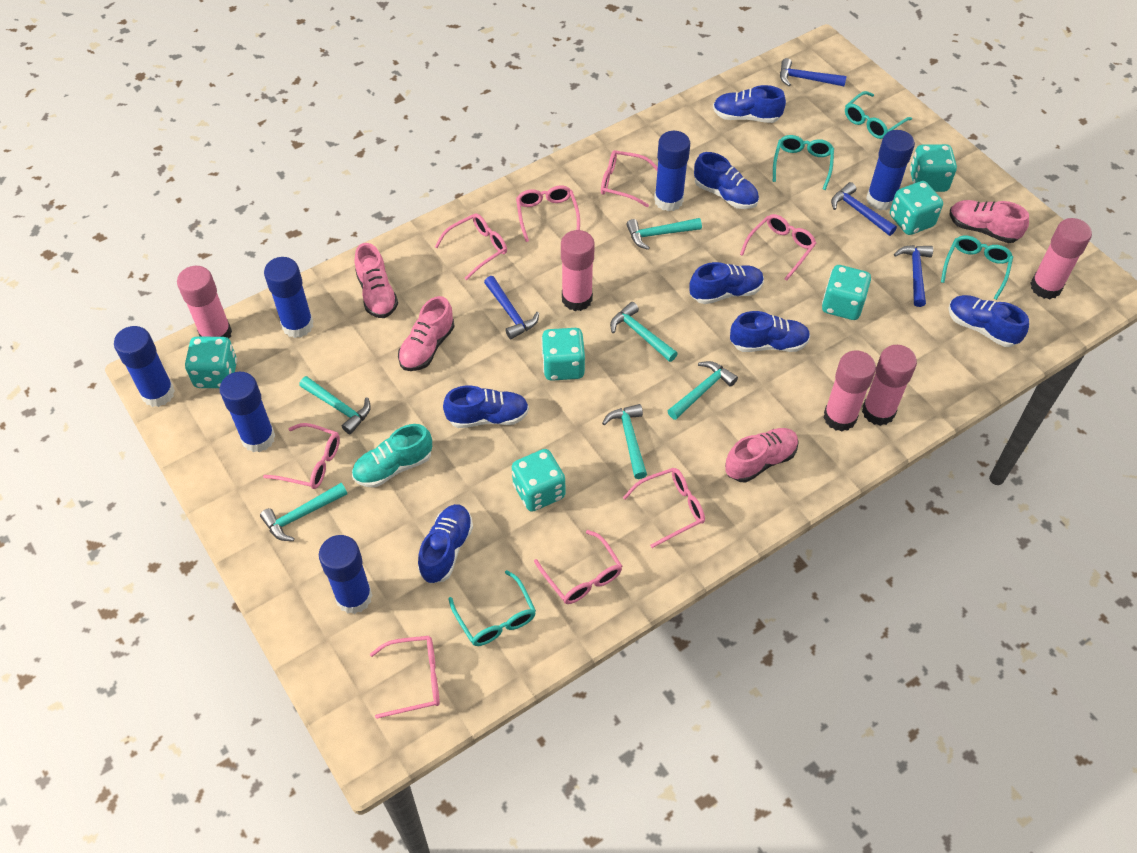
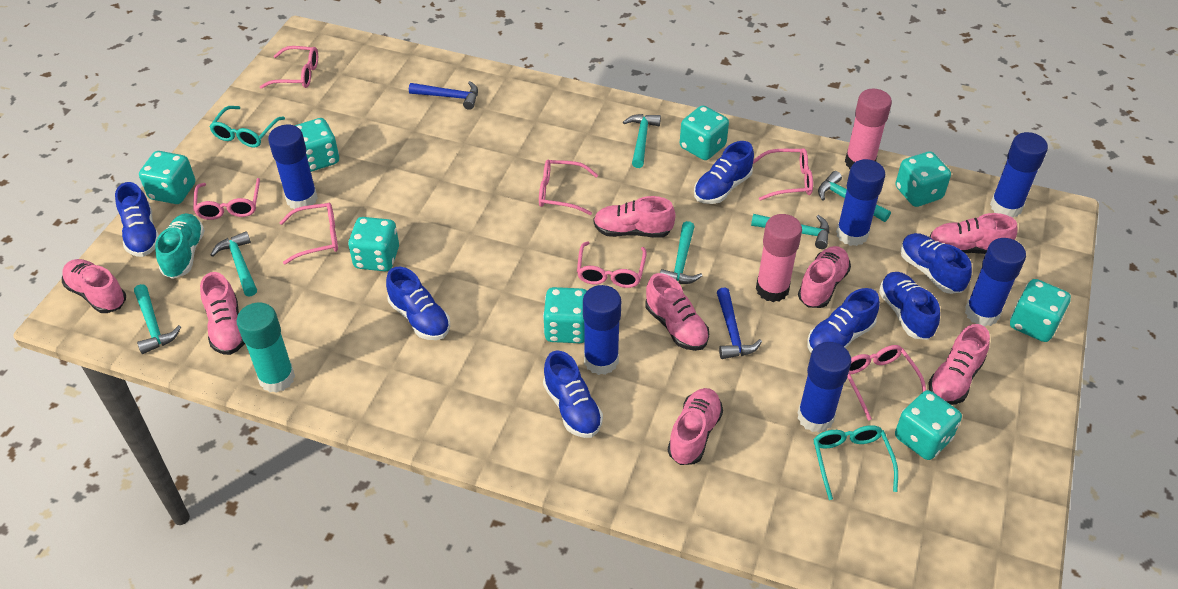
blue hammer: [484,276,539,339] [780,58,847,86] [831,182,897,236] [894,245,933,307] = 4 -> [409,81,478,110] [717,287,762,359] = 2
pink glasses: [263,423,340,489] [370,636,440,719] [435,213,507,280] [516,185,580,242] [534,530,622,604] [601,150,658,207] [623,468,705,548] [740,214,816,281] = 8 -> [193,178,260,220] [260,46,318,89] [279,203,338,265] [539,160,598,215] [577,241,647,288] [753,148,813,201] [847,345,926,420] = 7
pink glue stick: [177,266,232,338] [561,230,595,311] [823,351,876,431] [862,345,917,426] [1030,218,1092,299] = 5 -> [756,214,802,302] [845,89,892,169] = 2
pink shoe: [355,243,398,318] [398,296,455,371] [725,428,799,483] [950,200,1029,243] = 4 -> [62,259,126,313] [200,272,245,355] [593,196,676,238] [646,273,709,351] [668,388,723,465] [798,246,851,308] [928,324,990,405] [930,213,1017,254] = 8
turquoise dice: [185,337,237,388] [512,449,565,511] [541,328,585,381] [822,265,871,320] [890,181,943,235] [910,144,957,192] = 6 -> [139,151,195,204] [294,118,339,172] [348,217,399,271] [543,287,587,343] [680,105,729,160] [895,390,962,460] [896,151,951,207] [1010,279,1071,342] = 8
turquoise glasses: [448,570,536,646] [773,135,834,190] [845,91,912,139] [941,236,1013,300] = 4 -> [209,106,285,148] [813,425,898,500] = 2
turquoise glue stick: none = 0 -> [236,303,295,393] = 1

